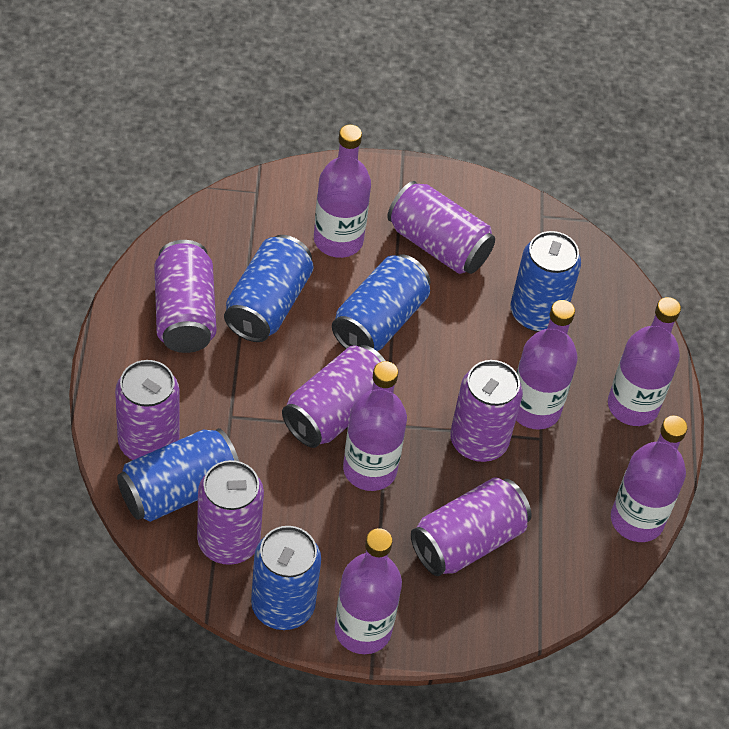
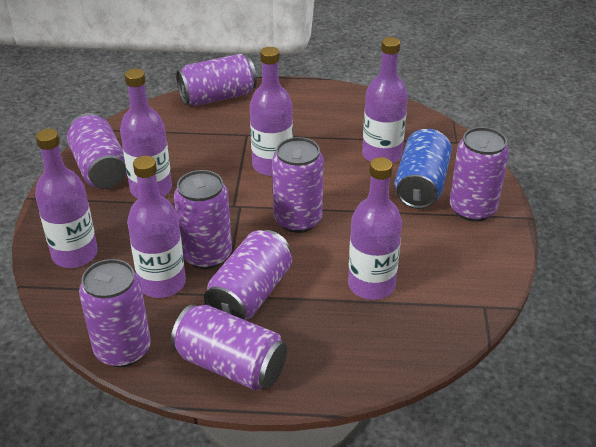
blue can: [117,428,239,522] [224,235,314,342] [251,526,321,630] [332,254,430,351] [510,231,581,332] = 5 -> [395,129,452,209] = 1
purple can: [115,360,180,460] [154,240,216,353] [197,460,264,565] [282,345,386,448] [387,181,495,274] [411,477,531,576] [450,360,523,462] = 7 -> [67,113,127,189] [79,259,151,367] [171,304,287,390] [174,170,232,269] [176,54,257,106] [204,230,292,320] [272,137,324,233] [449,127,509,222] = 8

